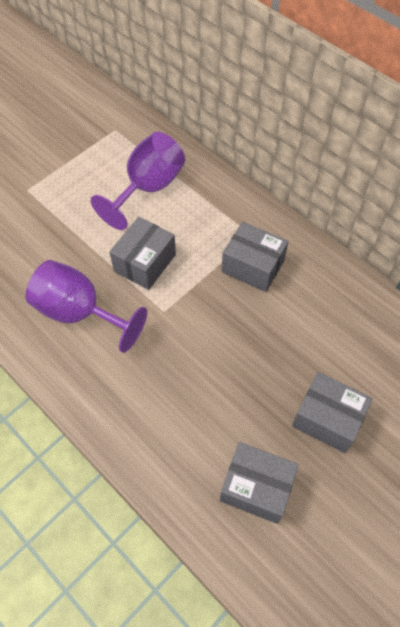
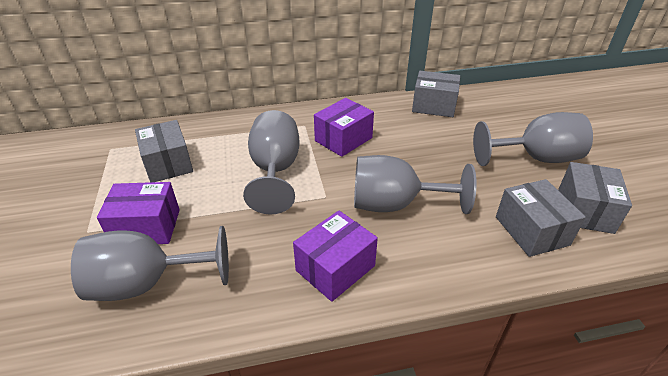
grey goblet: none = 0 -> [71,226,229,301] [243,110,300,214] [354,155,477,214] [473,112,593,166] = 4
purple box: none = 0 -> [97,182,180,244] [293,211,378,302] [314,98,374,157] = 3
purple goblet: [26,260,147,353] [91,132,185,230] = 2 -> none = 0

